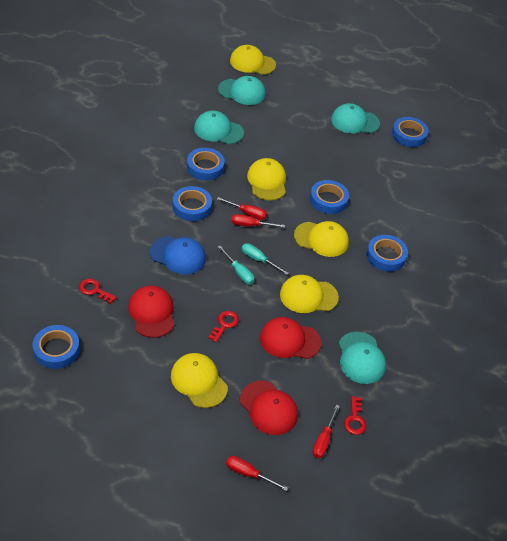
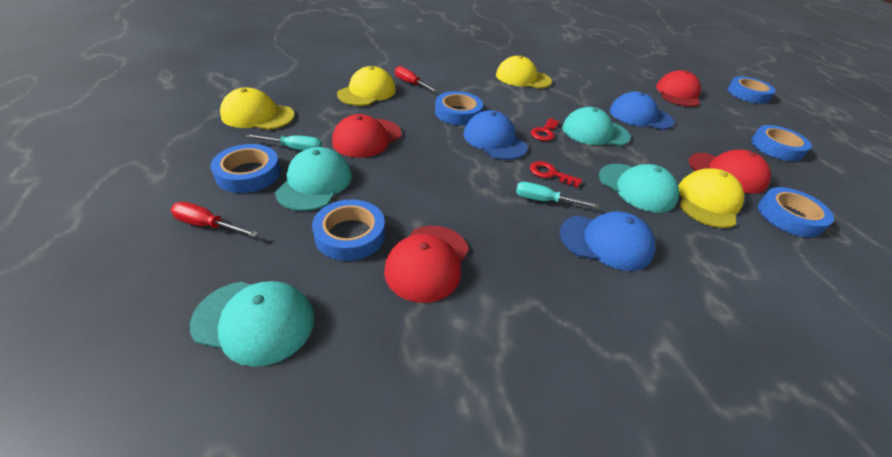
blue cap: [150,236,206,275] = 1 -> [464,110,528,160] [559,211,655,271] [610,91,674,130] = 3
red cap: [128,286,174,338] [240,381,298,435] [260,317,321,359] = 3 -> [332,114,402,158] [384,226,469,303] [656,70,701,107] [689,150,771,194] = 4
red key: [79,278,117,304] [208,311,239,342] [344,396,366,435] = 3 -> [530,161,582,188] [531,118,559,141] = 2
red screwdriver: [217,197,267,220] [226,456,288,491] [232,214,285,228] [312,405,340,458] = 4 -> [170,202,259,237] [395,66,438,92] = 2
yellow cap: [171,353,228,408] [230,45,276,75] [247,158,286,201] [280,275,339,313] [294,221,349,257] = 5 -> [220,88,295,130] [337,66,396,106] [496,56,552,89] [678,168,744,228] = 4

